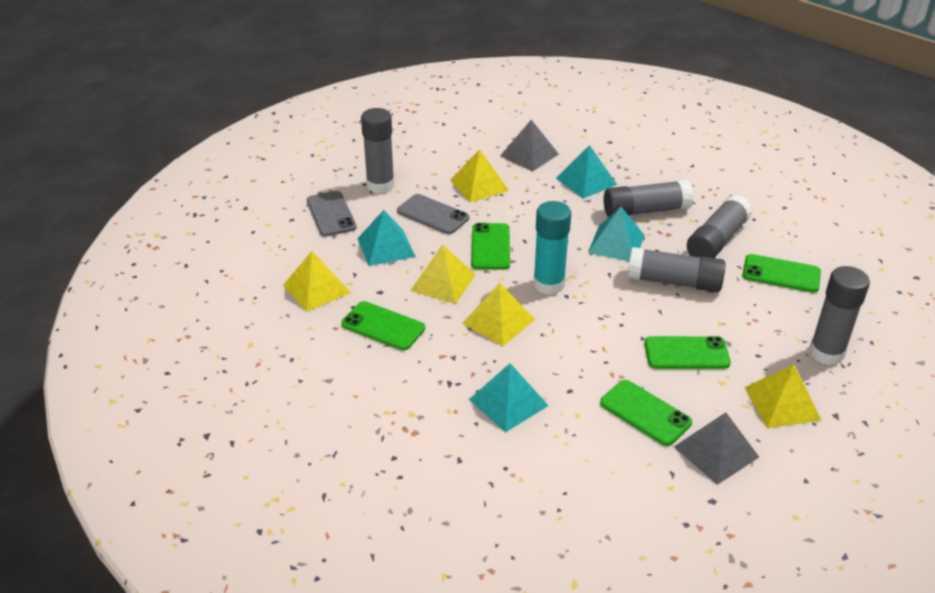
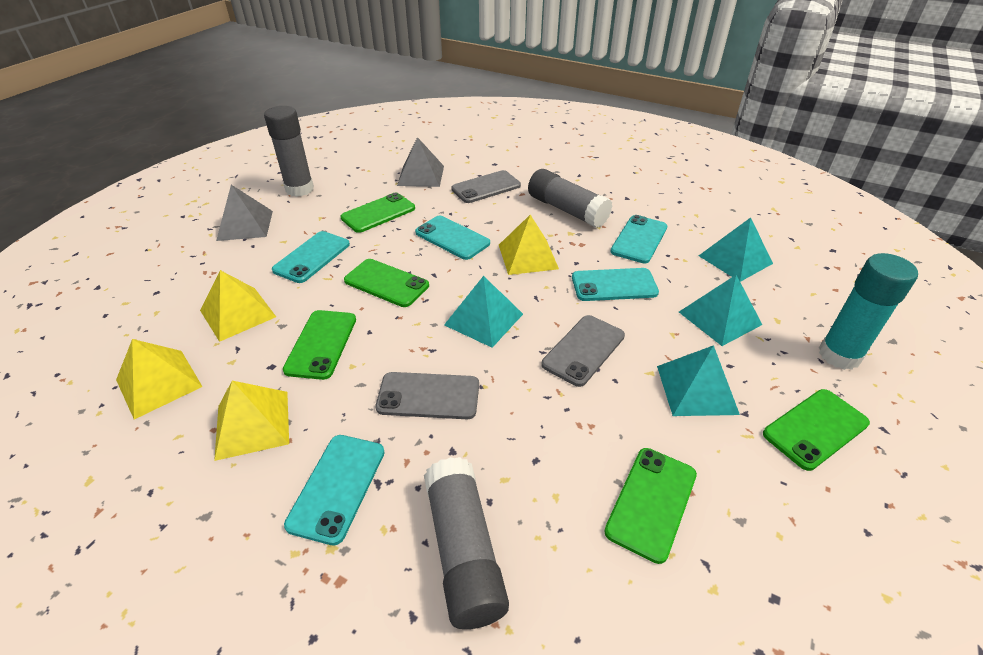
grey glue stick: [361,108,395,193] [604,180,693,217] [628,247,726,292] [687,195,753,258] [809,266,870,365] = 5 -> [264,106,314,197] [424,457,509,629] [528,169,612,228] = 3
grey phone: [307,191,357,237] [397,194,469,234] = 2 -> [376,372,479,419] [451,170,521,203] [541,315,625,387] = 3
turquoise phone: none = 0 -> [272,231,350,283] [284,435,385,546] [415,216,490,260] [572,268,659,301] [610,215,667,263] = 5
yellow pyramid: [283,251,351,312] [410,244,476,304] [450,149,509,202] [462,283,535,347] [745,364,821,428] = 5 -> [116,339,203,419] [200,270,276,342] [214,381,289,461] [499,215,559,275] = 4

